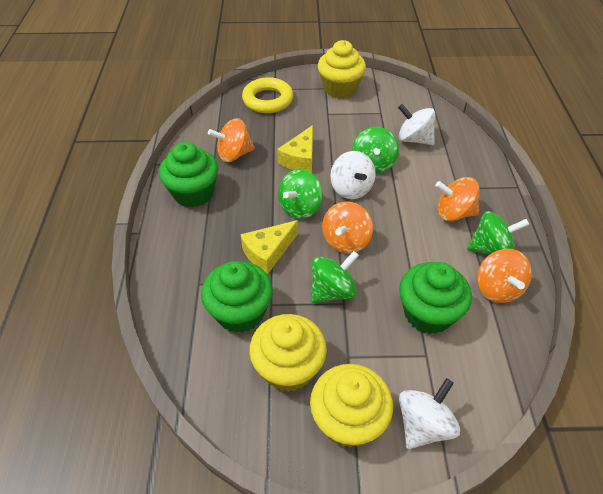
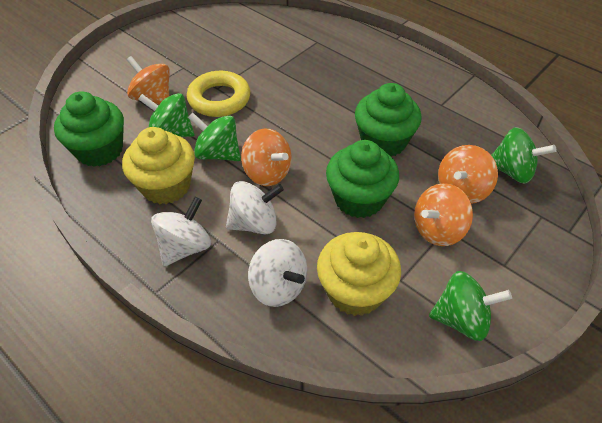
yellow cheese: [241,220,298,274] [277,125,313,173] = 2 -> none = 0
yellow cupcake: [249,314,327,392] [310,364,393,447] [318,40,366,98] = 3 -> [122,127,195,204] [317,232,401,316] = 2

